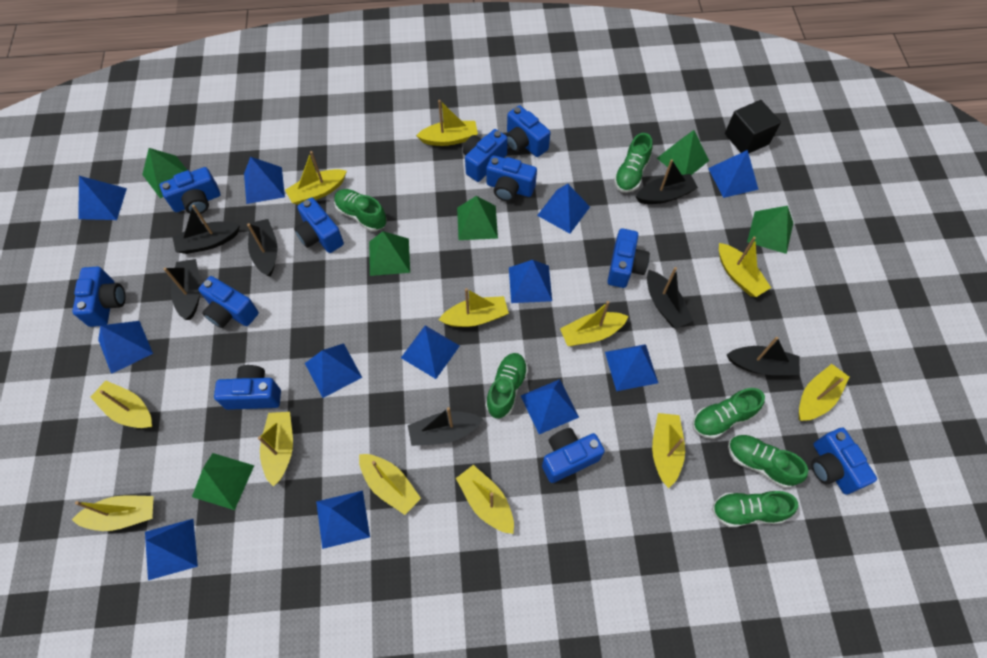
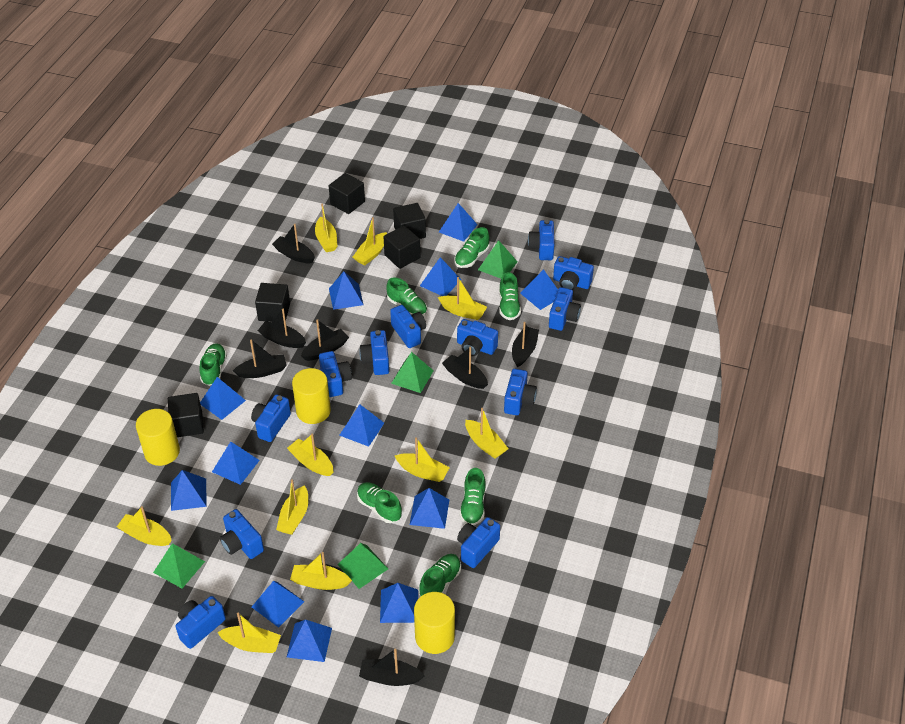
black cube: [725,100,781,153] = 1 -> [168,393,204,437] [255,283,290,322] [329,173,365,214] [383,225,420,269] [393,203,426,239] = 5
blue camera: [72,266,126,327] [160,167,220,214] [198,276,259,328] [214,365,281,410] [294,197,344,253] [463,129,508,182] [486,155,537,201] [506,105,551,157] [542,428,605,483] [607,228,650,288] [811,428,877,495] = 11 -> [175,596,226,649] [220,509,264,559] [251,394,291,442] [319,351,352,397] [359,330,389,375] [390,305,426,348] [457,319,498,356] [457,517,500,568] [504,369,537,415] [528,220,555,260] [549,287,581,331] [553,256,594,290] = 12
green pyramid: [142,148,187,199] [192,453,254,510] [369,231,410,276] [457,196,498,240] [657,130,709,175] [747,206,793,254] = 6 -> [153,543,205,588] [337,543,388,589] [391,352,434,393] [478,240,518,279] = 4
green shoe: [334,189,387,232] [486,353,528,418] [614,133,652,193] [692,388,765,439] [712,491,798,527] [728,434,808,488] = 6 -> [199,343,227,386] [357,482,402,523] [386,277,427,316] [419,554,461,596] [454,227,490,268] [460,468,486,526] [499,272,521,320] = 7
yellow boat: [72,496,154,531] [90,381,153,428] [258,412,293,487] [285,151,347,205] [359,454,421,515] [416,100,478,146] [439,288,509,327] [456,465,514,534] [560,301,629,346] [652,413,685,488] [719,237,771,297] [799,364,850,421] = 12 -> [117,506,172,546] [217,612,281,653] [276,479,308,535] [287,433,333,476] [290,552,352,590] [315,203,337,252] [353,217,387,265] [395,437,450,482] [438,277,487,320] [465,408,508,459] = 10
yellow cylinder: none = 0 -> [136,409,180,466] [292,368,331,424] [414,592,455,654] = 3

